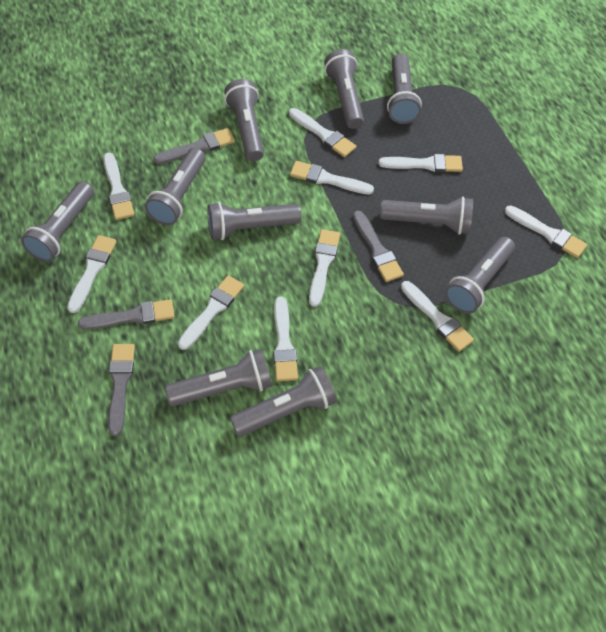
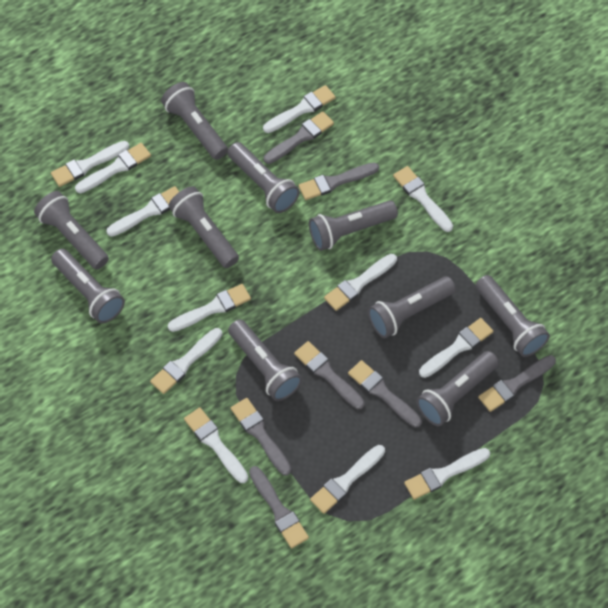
grey brush: [78,299,175,330] [108,344,135,436] [153,128,235,164] [353,211,404,282] = 4 -> [231,398,291,476] [249,466,309,548] [264,111,334,164] [294,341,365,409] [298,163,379,200] [348,360,422,428] [478,355,556,412] = 7
white brush: [67,235,117,313] [103,153,135,220] [178,275,244,350] [273,297,298,381] [289,108,356,157] [290,161,374,195] [309,229,340,307] [379,154,463,172] [401,281,474,352] [505,205,587,258] = 10 -> [51,141,129,187] [75,143,151,194] [106,186,179,237] [150,328,222,394] [168,284,251,332] [184,407,248,483] [263,85,336,133] [310,445,385,514] [324,254,397,311] [393,166,453,232] [404,448,490,500] [419,318,493,378] = 12

